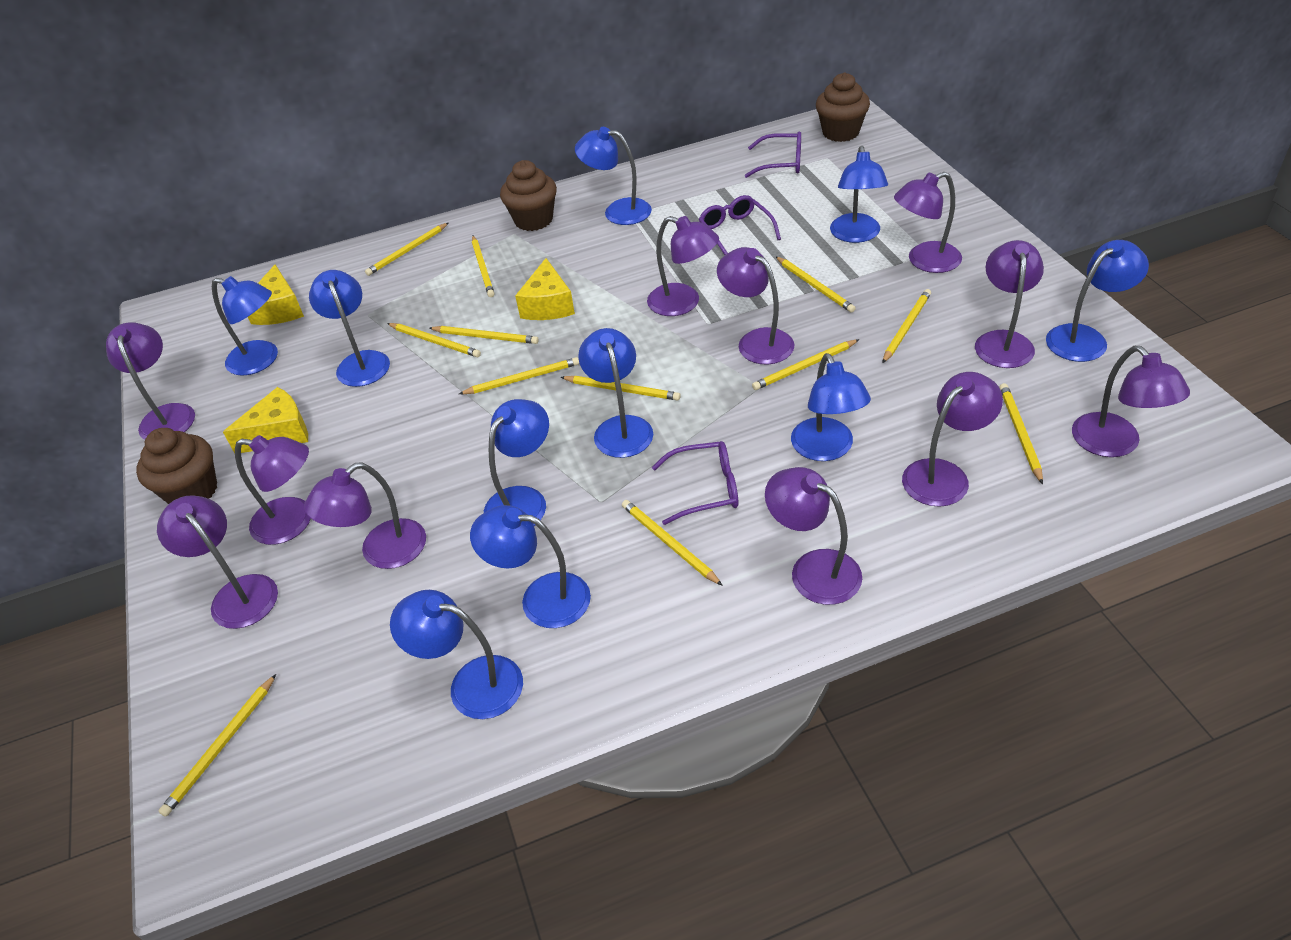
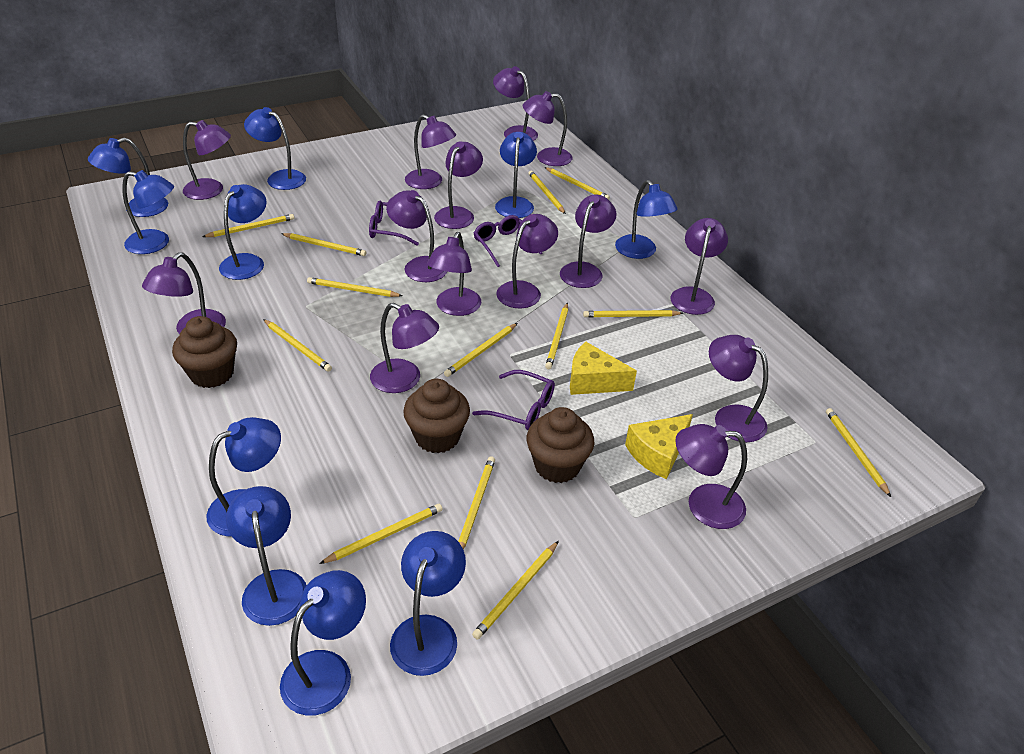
purple lamp: [106,322,195,440] [157,495,278,629] [235,435,311,545] [304,462,426,569] [647,216,719,316] [717,247,795,365] [765,467,862,605] [894,172,962,273] [902,372,1003,507] [975,240,1044,368] [1072,346,1190,457] = 11 -> [142,252,226,334] [183,120,231,200] [370,303,439,393] [386,190,447,282] [405,114,456,189] [427,232,481,316] [434,141,483,229] [493,66,538,141] [496,214,558,308] [523,91,573,166] [560,195,616,288] [671,218,728,315] [675,424,747,529] [709,335,768,442] = 14
yellow cheese: [223,387,308,453] [248,265,304,325] [515,258,575,320] = 3 -> [570,342,637,395] [625,414,693,479] = 2
yellow pencil: [159,674,276,817] [365,223,448,276] [387,323,481,357] [429,326,539,344] [459,357,579,394] [472,236,495,297] [561,376,681,401] [622,500,723,586] [752,339,859,390] [776,257,856,313] [882,289,931,363] [999,383,1043,484] = 12 -> [202,214,294,237] [263,319,332,372] [282,233,366,256] [307,277,403,297] [319,504,443,564] [444,323,517,377] [458,457,495,549] [472,541,559,640] [529,171,566,214] [545,167,610,200] [545,303,568,369] [583,310,683,317] [826,408,891,497] = 13

